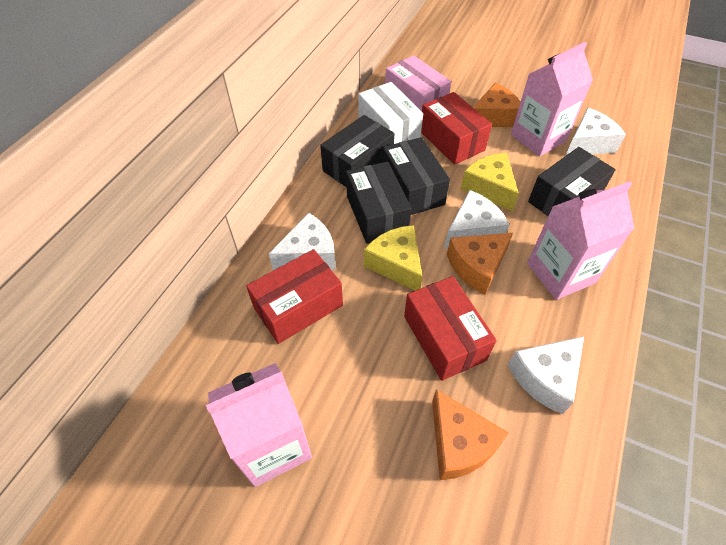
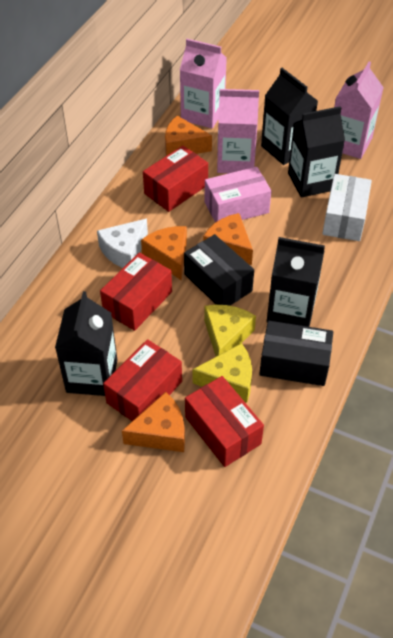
black box: [320,115,395,187] [346,162,412,244] [382,137,450,215] [528,147,616,216] = 4 -> [184,234,254,306] [259,321,333,386] = 2
black carton: none = 0 -> [55,291,118,396] [261,68,318,165] [267,237,325,327] [288,106,345,198] = 4
orange cheese: [432,389,509,480] [447,233,513,294] [473,83,520,127] = 3 -> [122,392,185,452] [141,226,187,280] [165,116,212,156] [203,213,253,265] = 4
red box: [246,249,343,344] [404,276,497,381] [421,92,492,165] = 3 -> [100,253,172,331] [103,339,182,421] [143,146,208,212] [185,376,264,467] = 4
white cheese: [269,213,336,270] [444,190,510,248] [508,336,584,414] [565,108,626,156] = 4 -> [97,219,148,268] = 1

